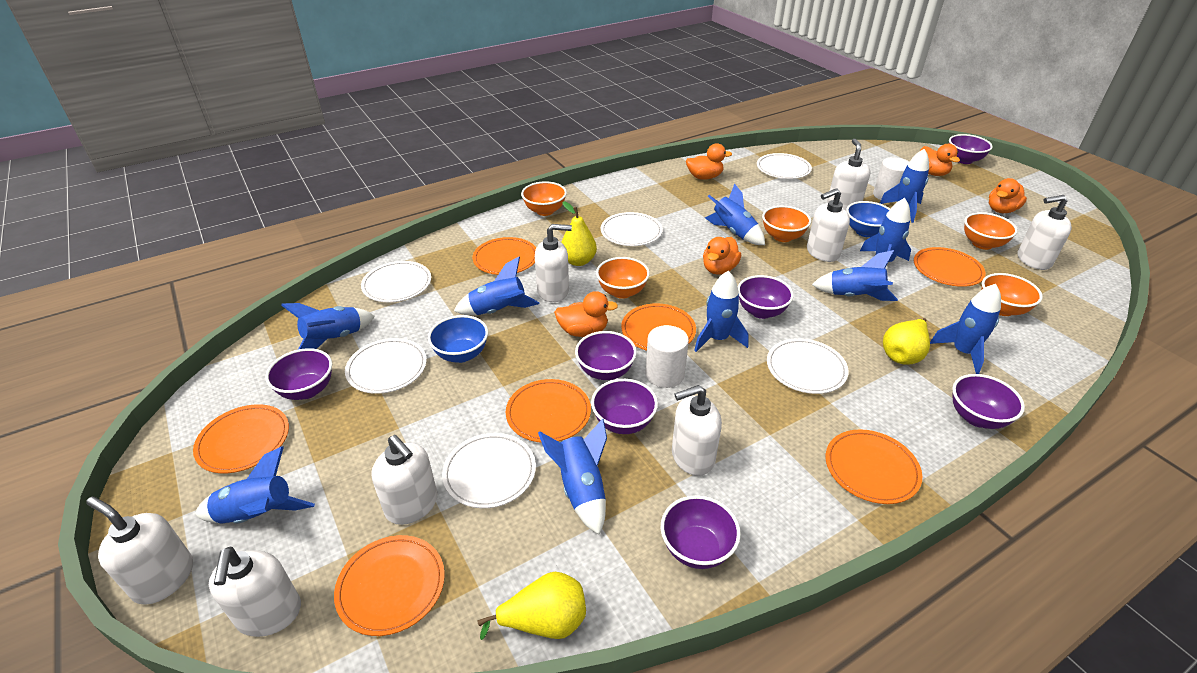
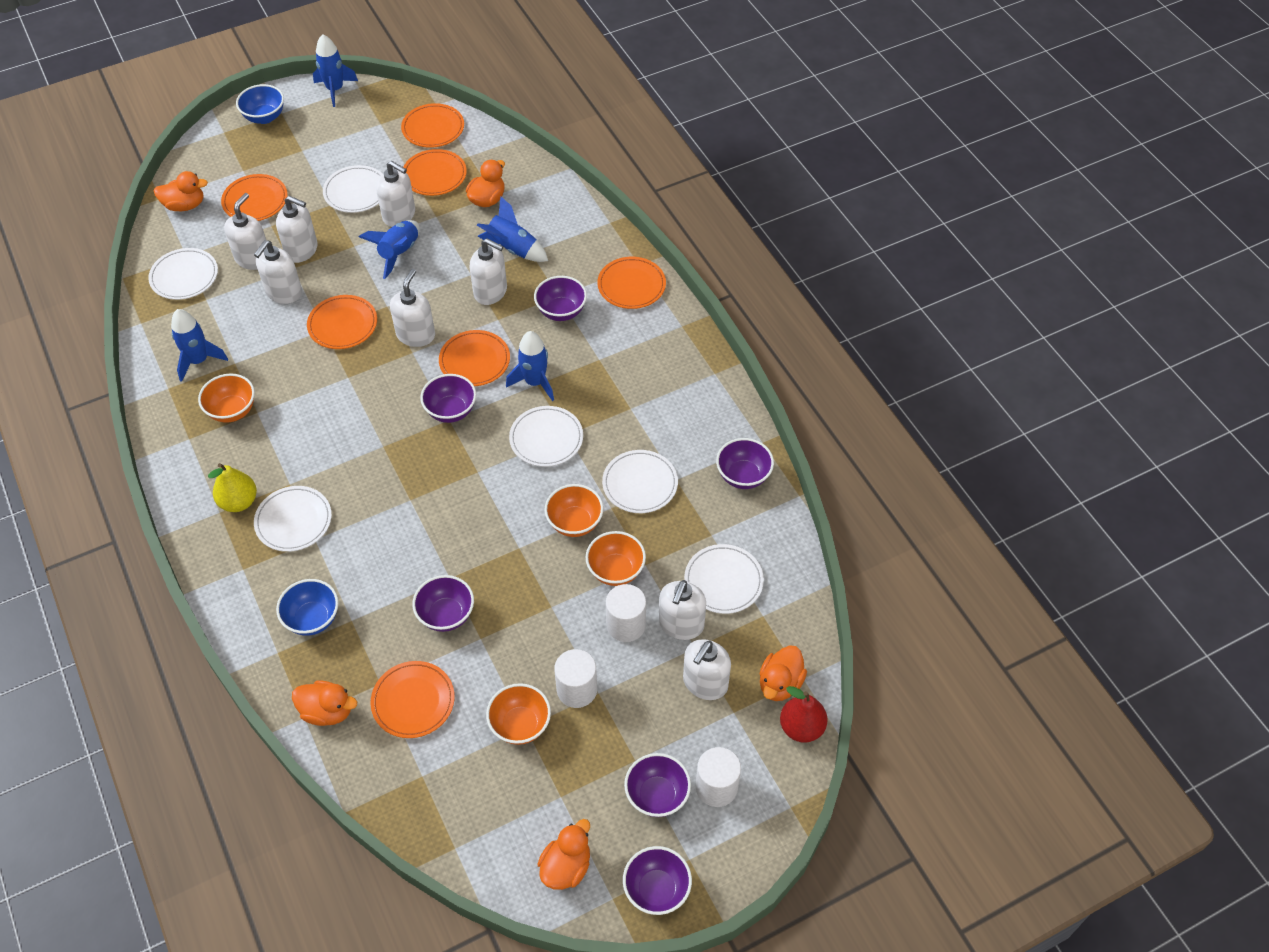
blue rocket: [195,446,315,524] [281,303,375,349] [454,257,539,315] [538,418,607,535] [694,271,749,352] [705,184,765,245] [812,250,898,301] [860,198,911,268] [880,149,929,223] [930,284,1001,374] = 10 -> [171,309,228,382] [313,34,358,107] [359,220,420,279] [477,197,548,262] [506,331,554,401] = 5
orange bowl: [521,181,567,216] [596,257,650,299] [762,206,811,242] [964,212,1018,250] [982,273,1043,316] = 5 -> [198,373,255,423] [486,683,551,745] [544,484,604,537] [586,531,646,586] = 4
purple bowl: [266,348,332,400] [575,331,637,380] [591,379,658,434] [661,495,741,569] [738,275,794,319] [949,134,993,164] [952,374,1025,429] = 7 -> [412,575,474,632] [420,374,476,423] [534,276,587,321] [623,846,692,915] [624,753,691,817] [716,438,774,489] = 6
red pear: none = 0 -> [780,686,828,743] = 1
white cylinder: [646,325,689,388] [873,157,909,202] = 2 -> [554,649,597,708] [606,584,646,642] [696,747,741,807] = 3
yellow pear: [478,572,586,640] [561,201,597,266] [883,318,930,365] = 3 -> [208,463,257,512] = 1

